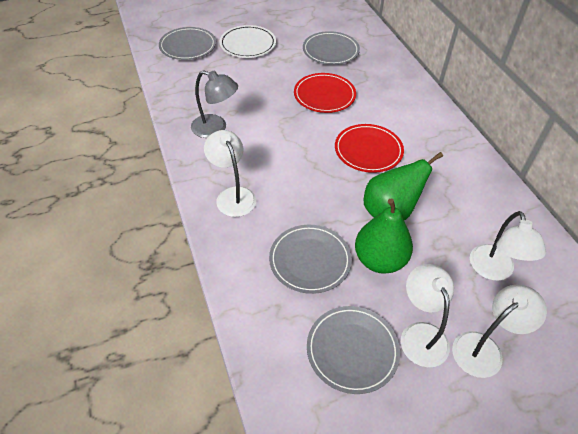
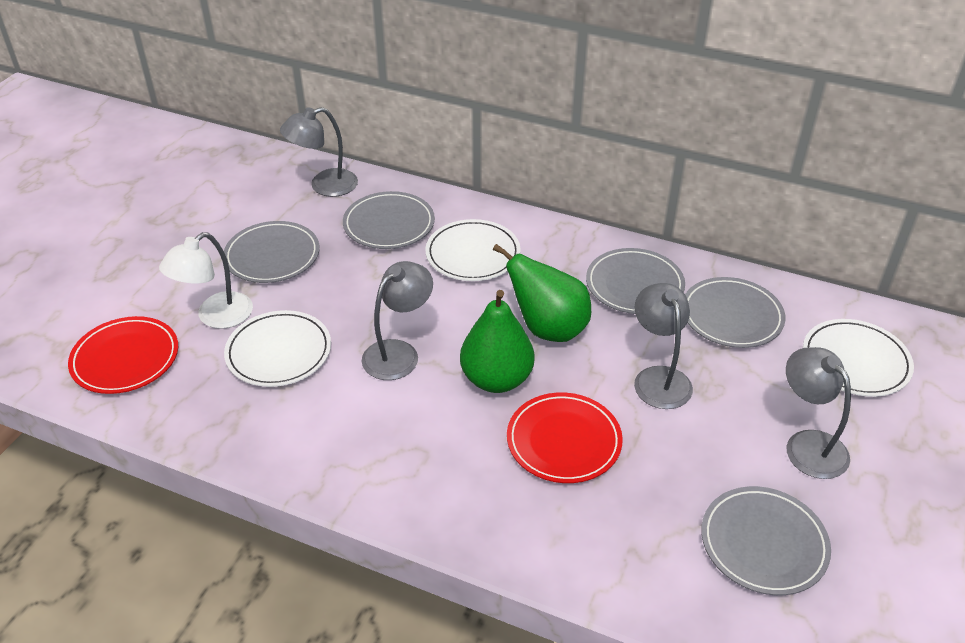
grey lamp: [191,70,238,138] = 1 -> [280,107,358,197] [362,261,433,380] [634,283,693,409] [786,347,851,479] = 4
grey plate: [159,27,216,60] [269,225,352,294] [303,31,360,65] [307,306,400,394] = 4 -> [224,221,320,283] [343,191,435,249] [586,248,685,314] [685,277,785,348] [701,486,831,595] = 5
white lamp: [204,130,256,217] [401,264,454,367] [452,285,547,378] [470,211,546,281] = 4 -> [159,232,253,329] = 1
white plate: [220,25,276,58] = 1 -> [224,310,331,387] [425,219,521,281] [803,319,914,397] = 3

